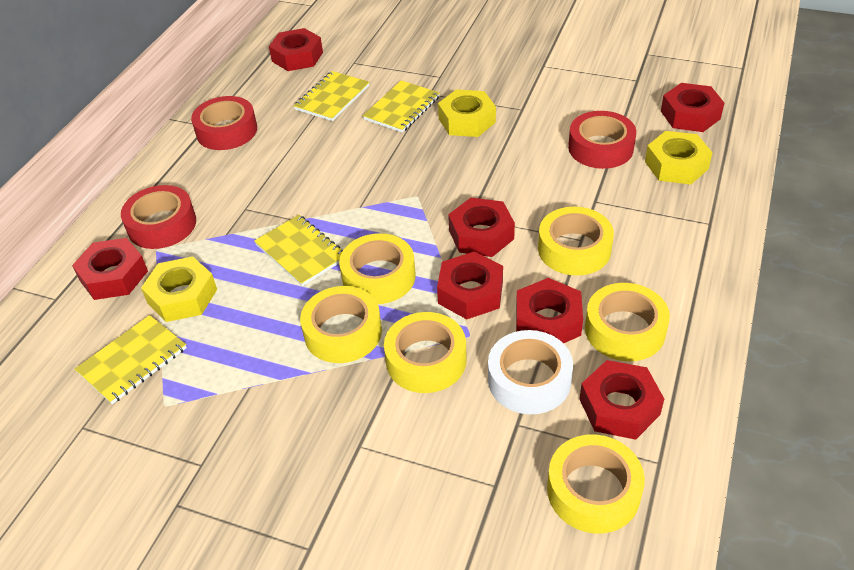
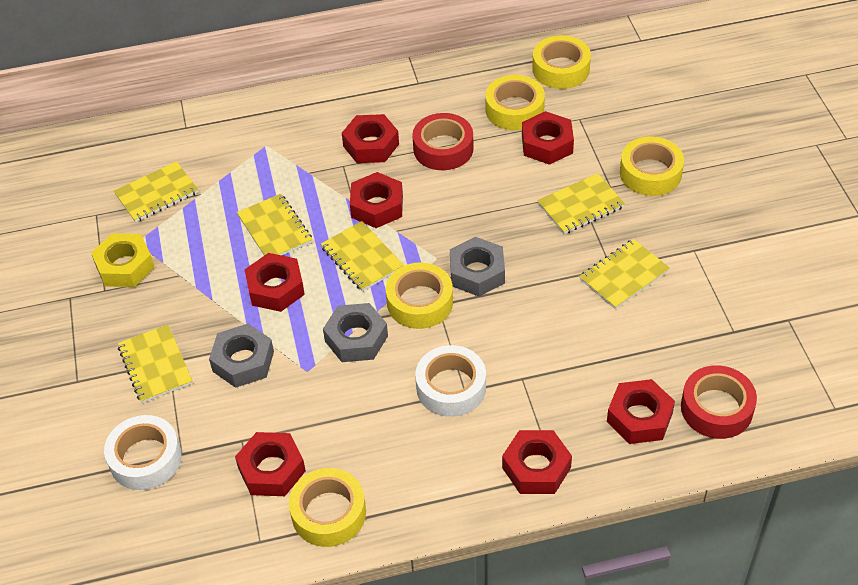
grey nut: none = 0 -> [209,324,274,388] [323,303,388,362] [450,237,505,297] = 3
red tape: [121,185,196,249] [191,96,257,150] [568,111,636,169] = 3 -> [412,113,473,170] [681,365,757,439] = 2
white tape: [488,330,573,414] = 1 -> [104,415,182,490] [415,345,486,417] = 2
yellow notebook: [75,315,187,404] [254,215,343,286] [294,71,370,121] [363,80,440,133] = 4 -> [114,161,198,222] [118,324,193,403] [237,194,312,255] [321,221,404,291] [537,173,625,234] [579,239,670,309] = 6
yellow nut: [141,256,217,322] [438,90,496,137] [645,131,713,184] = 3 -> [91,233,155,287] = 1
yellow tape: [300,286,382,363] [339,233,415,304] [384,312,467,393] [538,207,614,276] [547,434,645,534] [585,283,670,361] = 6 -> [289,468,366,547] [386,262,453,329] [485,75,545,130] [532,35,591,89] [620,136,684,196] = 5

